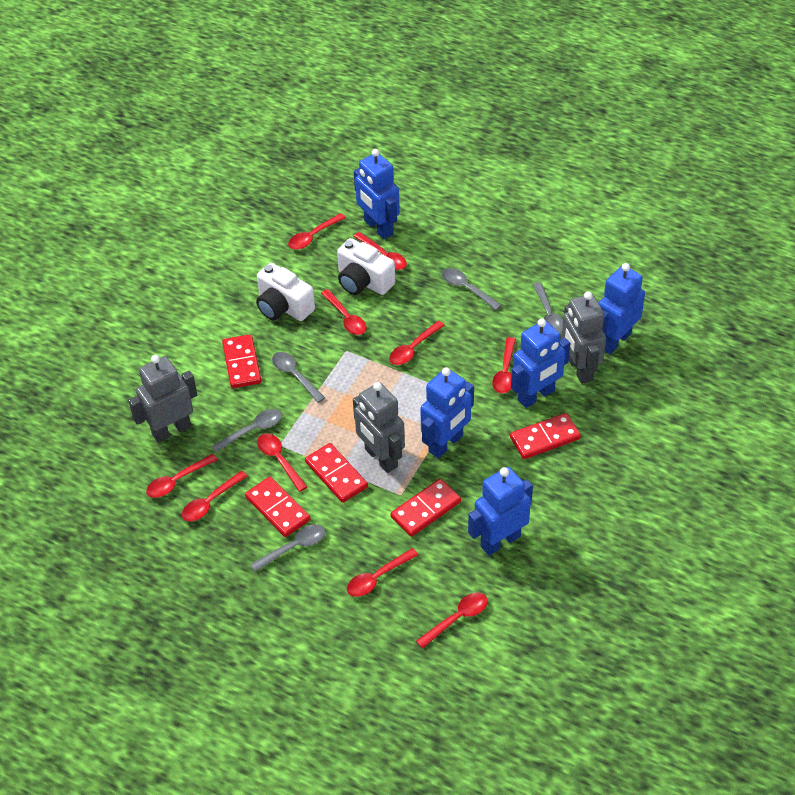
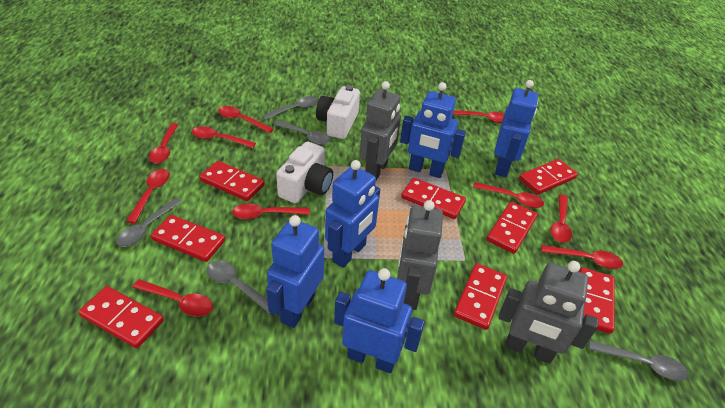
red domino: [222,334,261,388] [245,477,310,537] [305,443,368,503] [391,479,461,537] [510,413,581,459] = 5 -> [78,286,164,348] [151,215,225,262] [200,161,264,201] [401,178,466,219] [454,263,507,330] [486,202,537,254] [519,159,578,195] [579,267,614,334] = 8

